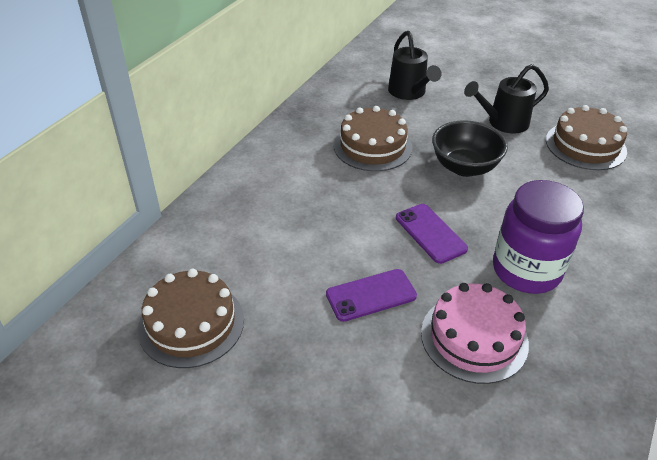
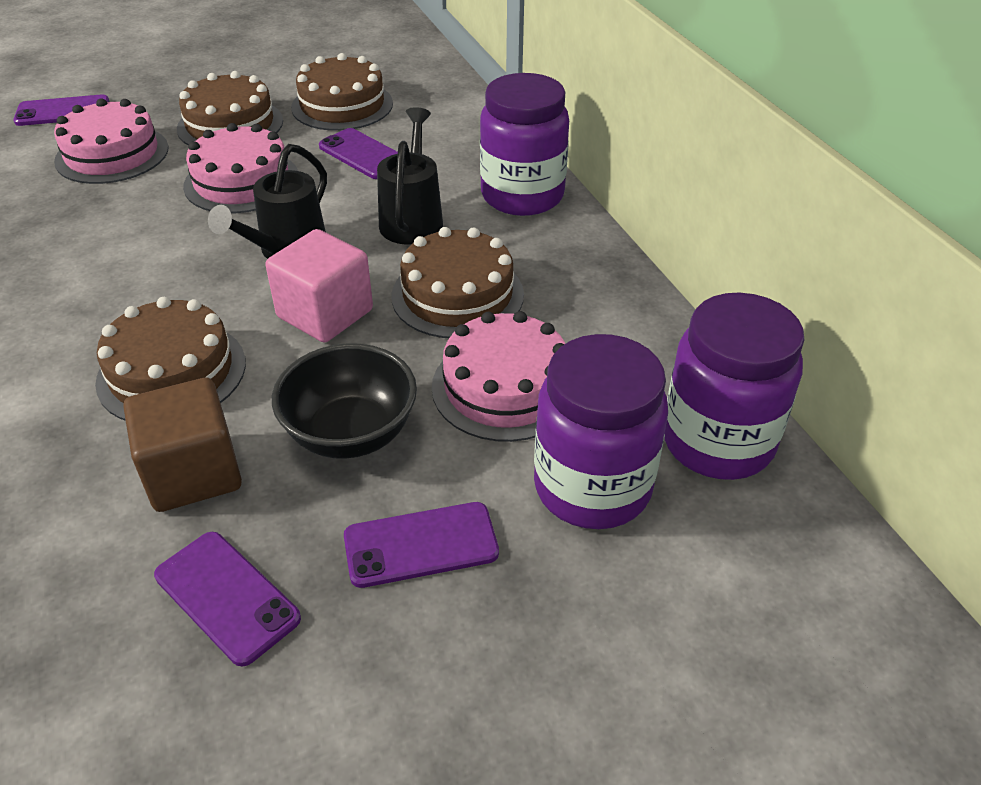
brown cake: [138,269,244,368] [334,106,412,171] [546,105,627,170] = 3 -> [95,297,246,421] [177,71,283,146] [291,53,393,131] [391,227,524,338] = 4
brown cube: none = 0 -> [123,378,242,512] = 1
pink cake: [421,283,529,384] = 1 -> [54,98,168,184] [183,123,298,213] [432,311,566,442] = 3
pink cube: none = 0 -> [266,229,373,342] = 1
purple jar: [493,180,584,294] = 1 -> [480,73,569,216] [534,334,668,529] [664,292,804,480] = 3
purple phone: [326,269,417,322] [396,204,468,264] = 2 -> [13,94,109,126] [154,532,301,667] [319,128,398,179] [344,502,499,588] = 4

